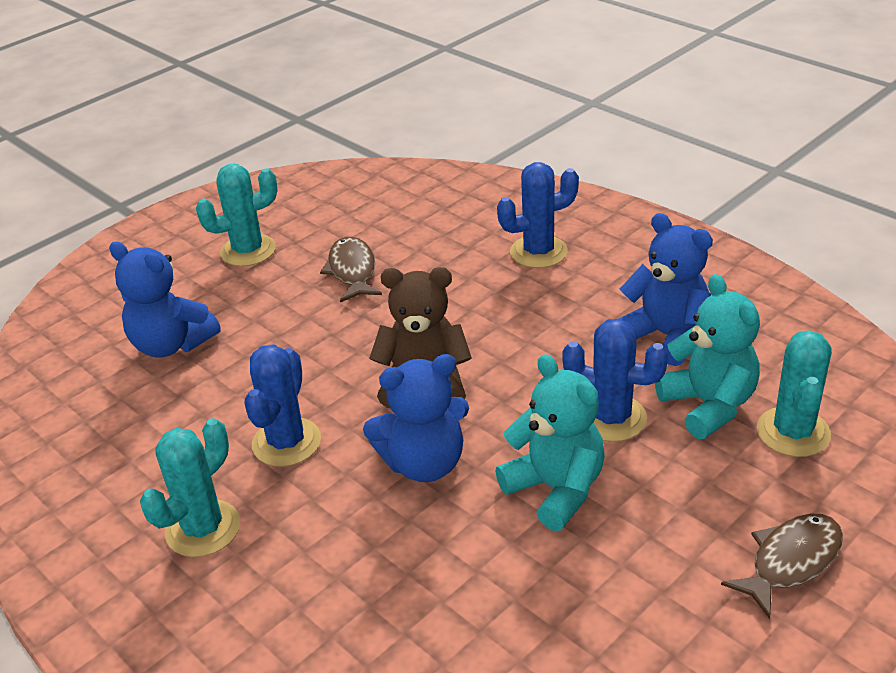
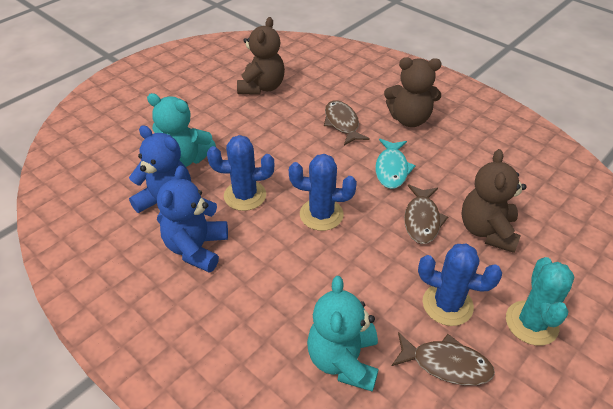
blue teddy bear: [109,242,221,357] [363,354,469,482] [619,213,713,366] = 3 -> [129,125,191,224] [157,166,228,273] = 2
brown fish: [320,237,382,302] [721,514,843,619] = 2 -> [324,100,370,145] [392,332,495,385] [404,184,448,244] = 3
brown teddy bear: [369,267,472,408] = 1 -> [237,17,285,95] [384,57,441,127] [461,149,527,253] = 3
turquoise cactus: [140,418,240,557] [196,164,277,266] [757,330,832,457] = 3 -> [506,257,574,346] = 1
turquoise fish: none = 0 -> [375,139,416,189] = 1

